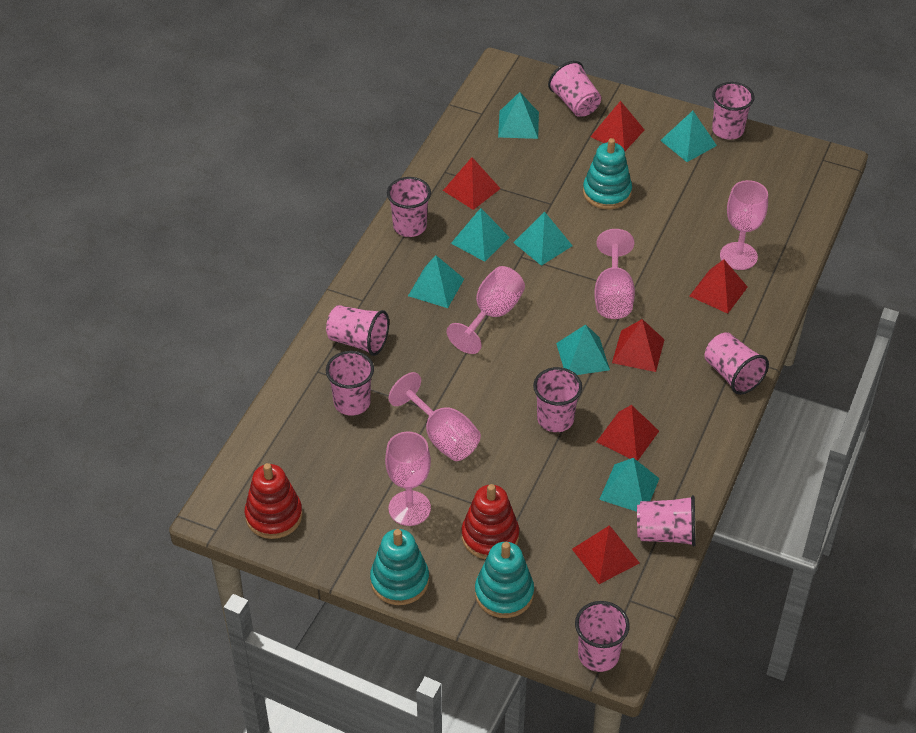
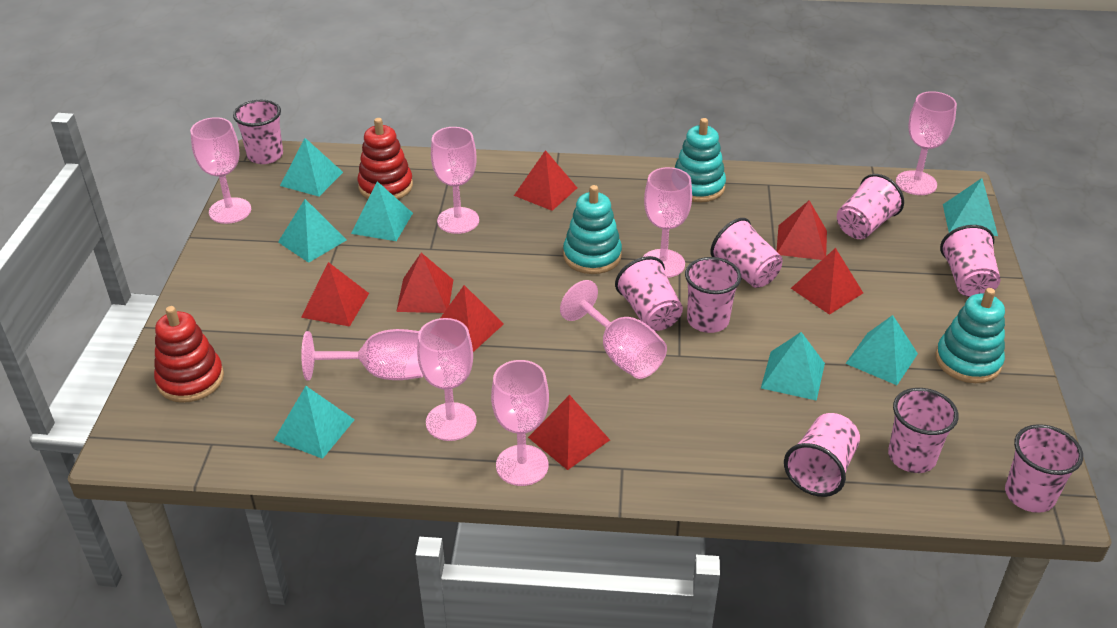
pink goblet: [385,432,431,526] [389,372,481,461] [447,266,525,354] [594,229,635,319] [720,180,768,270] = 5 -> [190,117,251,224] [301,329,423,380] [417,318,477,441] [431,127,479,234] [491,360,549,486] [560,280,667,379] [643,167,692,278] [896,91,957,195] = 8
red pyramid: [443,157,501,210] [572,526,640,584] [590,101,644,151] [596,405,659,461] [612,319,665,372] [690,259,748,314] = 6 -> [301,262,369,327] [396,253,453,313] [441,285,504,352] [514,150,577,211] [528,395,610,470] [776,200,827,260] [791,248,863,315] = 7

